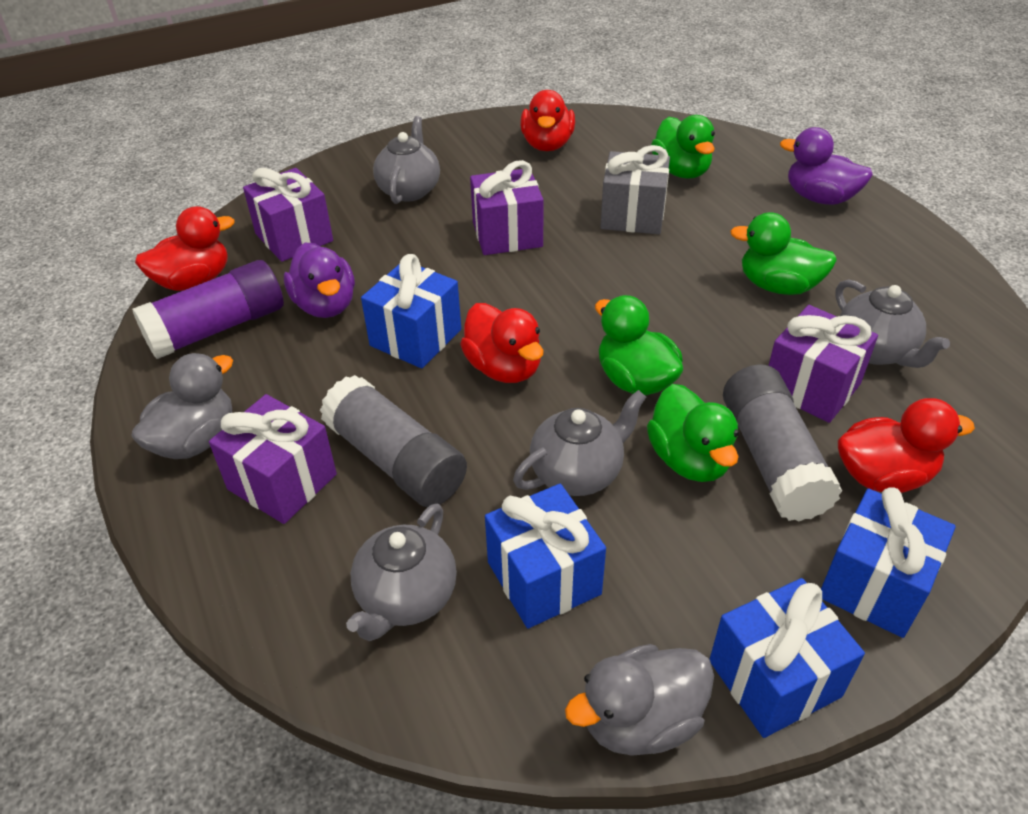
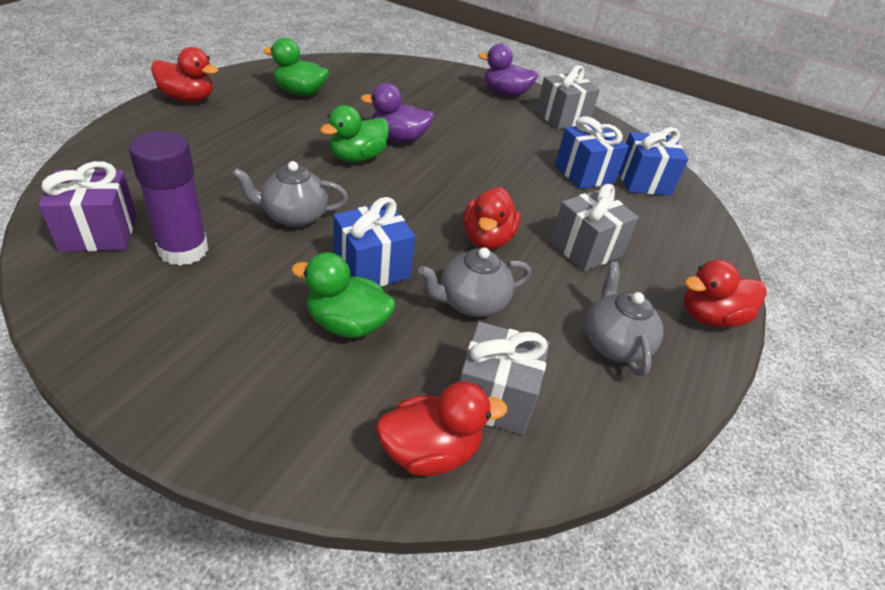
blue gift: [361,254,461,368] [485,484,606,629] [710,578,865,738] [821,487,956,638] = 4 -> [333,197,415,287] [555,116,629,189] [619,127,688,196] = 3
green duck: [595,295,683,395] [647,384,739,482] [651,115,715,179] [730,212,837,295] = 4 -> [263,38,329,96] [291,252,396,338] [320,105,389,163] = 3
grey duck: [132,353,233,459] [565,644,714,756] = 2 -> none = 0
grey gift: [600,145,670,234] = 1 -> [459,321,549,435] [536,65,600,130] [550,184,639,271] = 3
grey glue stick: [320,375,467,507] [723,364,842,521] = 2 -> none = 0
grey teapot: [346,504,457,641] [373,116,440,204] [513,390,646,496] [835,279,950,368] = 4 -> [232,161,348,228] [418,247,531,317] [585,262,664,376] = 3
purple gift: [209,394,337,524] [243,168,333,262] [470,160,544,255] [768,305,878,423] = 4 -> [38,161,136,252] = 1

